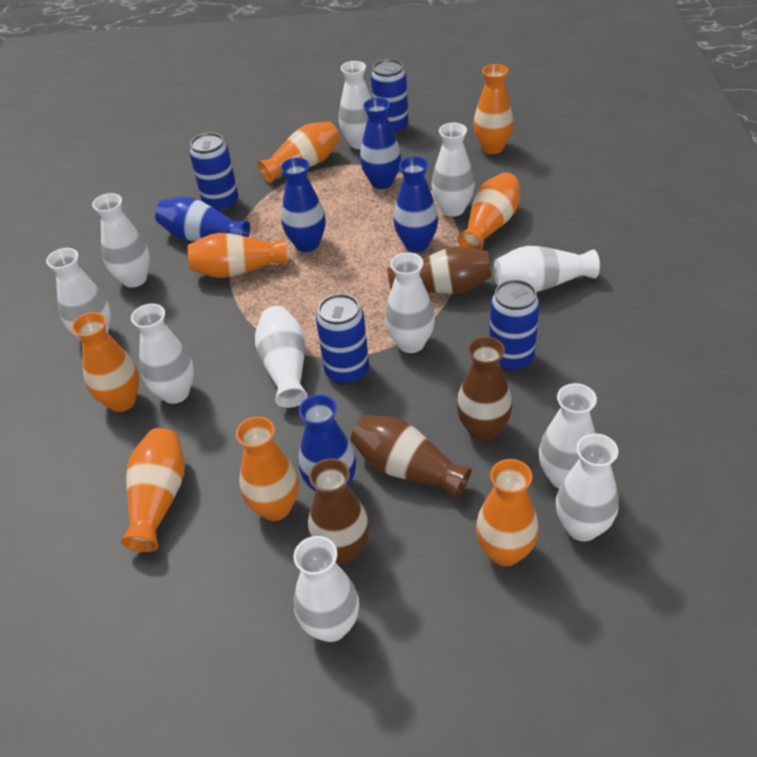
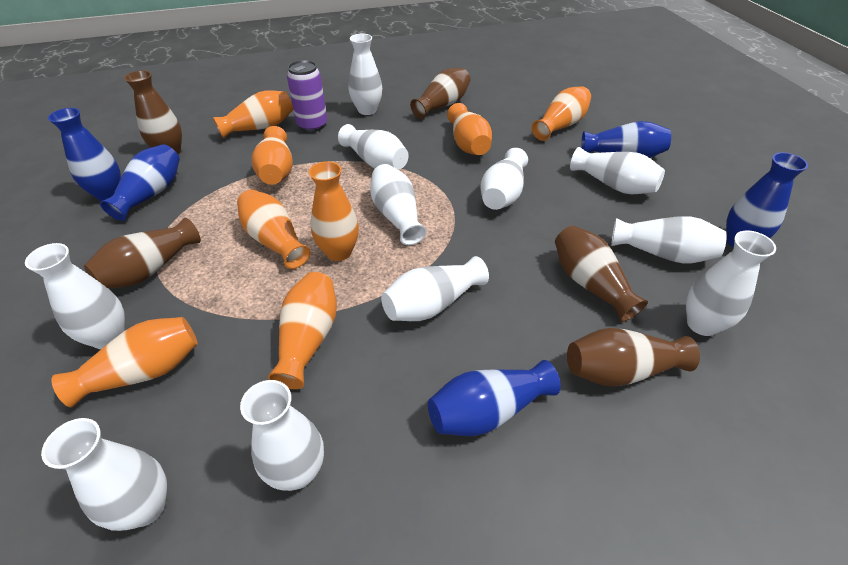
blue can: [190,133,238,212] [316,294,369,385] [371,59,408,135] [489,280,540,372] = 4 -> none = 0
brown vase: [308,458,369,564] [351,415,472,500] [387,246,491,294] [457,337,512,441] = 4 -> [84,218,201,289] [124,70,182,154] [410,68,470,119] [555,226,648,322] [567,328,700,387] = 5
purple can: none = 0 -> [287,60,327,132] = 1

